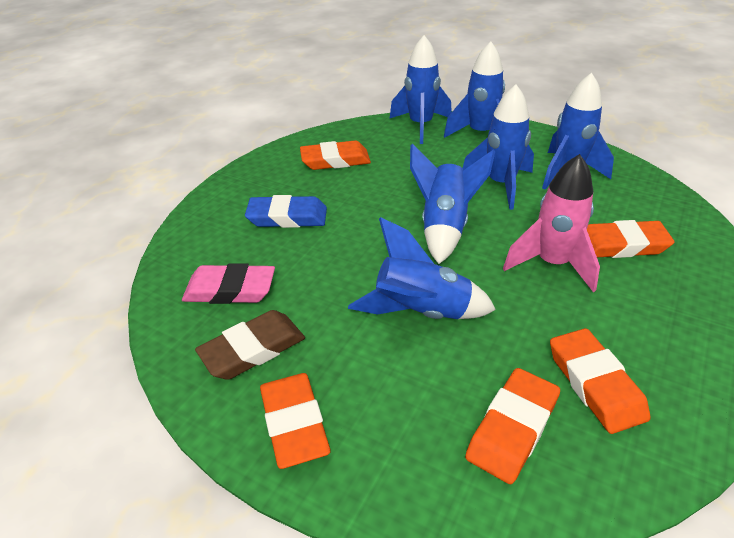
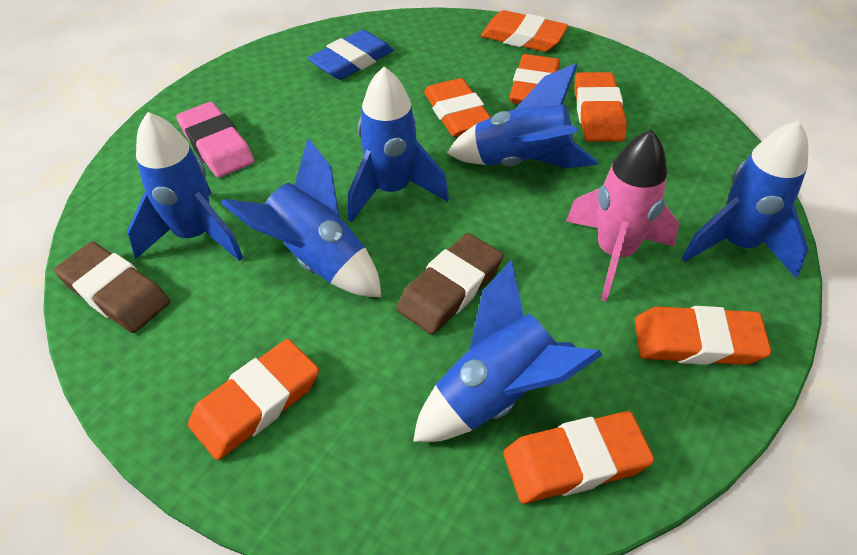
brown eraser: [195,310,305,380] = 1 -> [54,242,170,333] [396,233,503,334] = 2
orange eraser: [260,373,330,469] [300,141,371,170] [465,368,560,484] [550,328,650,434] [587,220,674,258] = 5 -> [188,339,319,460] [424,78,491,137] [481,10,568,52] [503,411,654,504] [509,54,560,104] [574,72,627,142] [635,306,772,365] = 7

